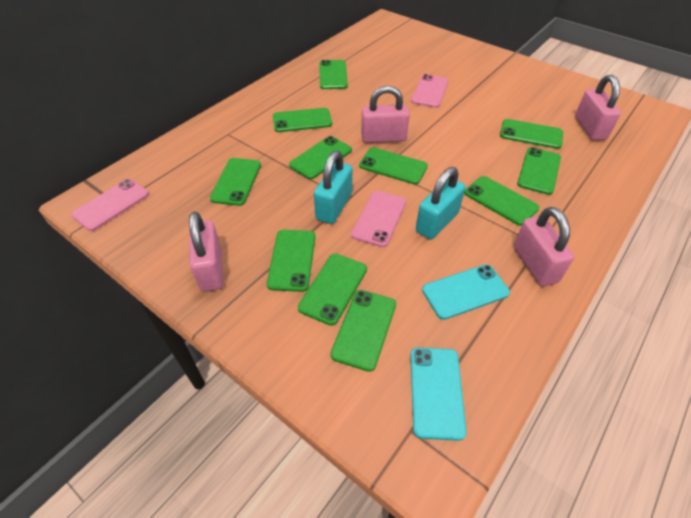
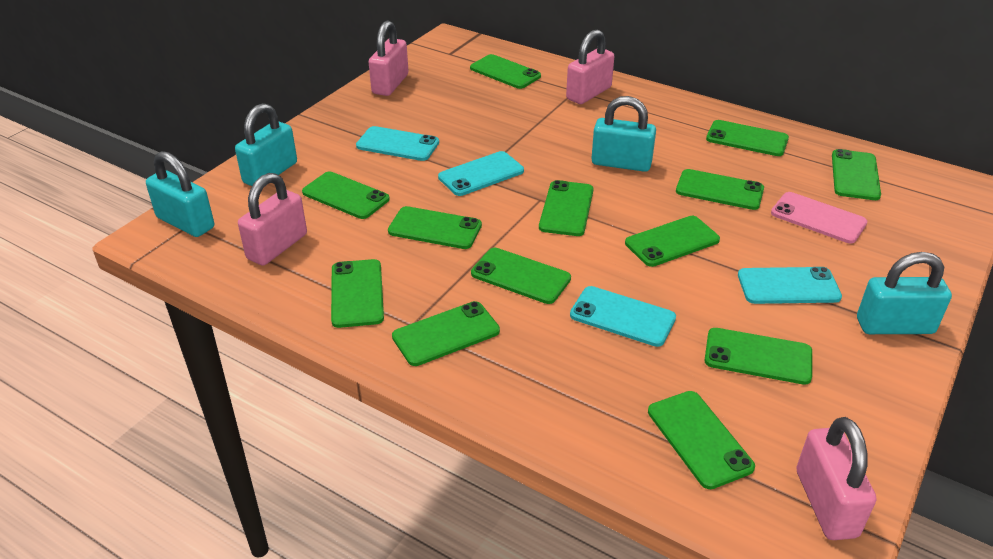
green phone: [210,158,261,206] [267,230,316,292] [273,108,332,132] [289,136,352,179] [298,254,367,326] [319,60,348,89] [331,290,396,372] [359,147,428,185] [464,176,539,226] [500,119,563,149] [517,147,561,195] = 11 -> [302,171,390,219] [331,259,384,328] [388,206,482,249] [392,301,500,366] [470,54,541,89] [471,248,571,304] [539,180,594,236] [625,216,720,267] [648,391,755,489] [676,169,764,210] [704,328,812,385] [706,120,789,156] [832,149,881,200] = 13
pink phone: [71,179,149,231] [351,191,406,247] [411,74,448,108] = 3 -> [771,192,867,243] = 1
turquoise padlock: [314,150,353,224] [416,167,466,240] = 2 -> [146,151,214,237] [235,103,297,186] [591,96,656,172] [857,252,952,334] = 4
turquoise phone: [410,347,467,441] [422,264,510,320] = 2 -> [356,126,439,161] [438,151,524,196] [570,286,676,347] [738,267,842,304] = 4

